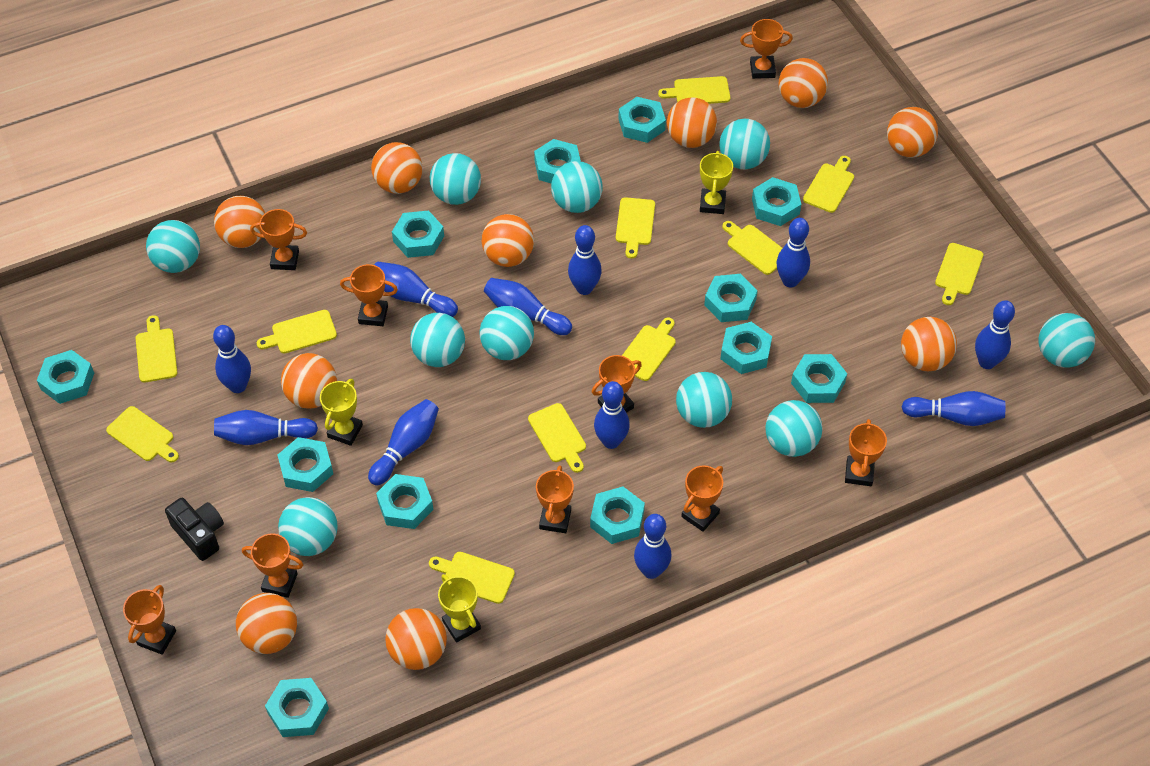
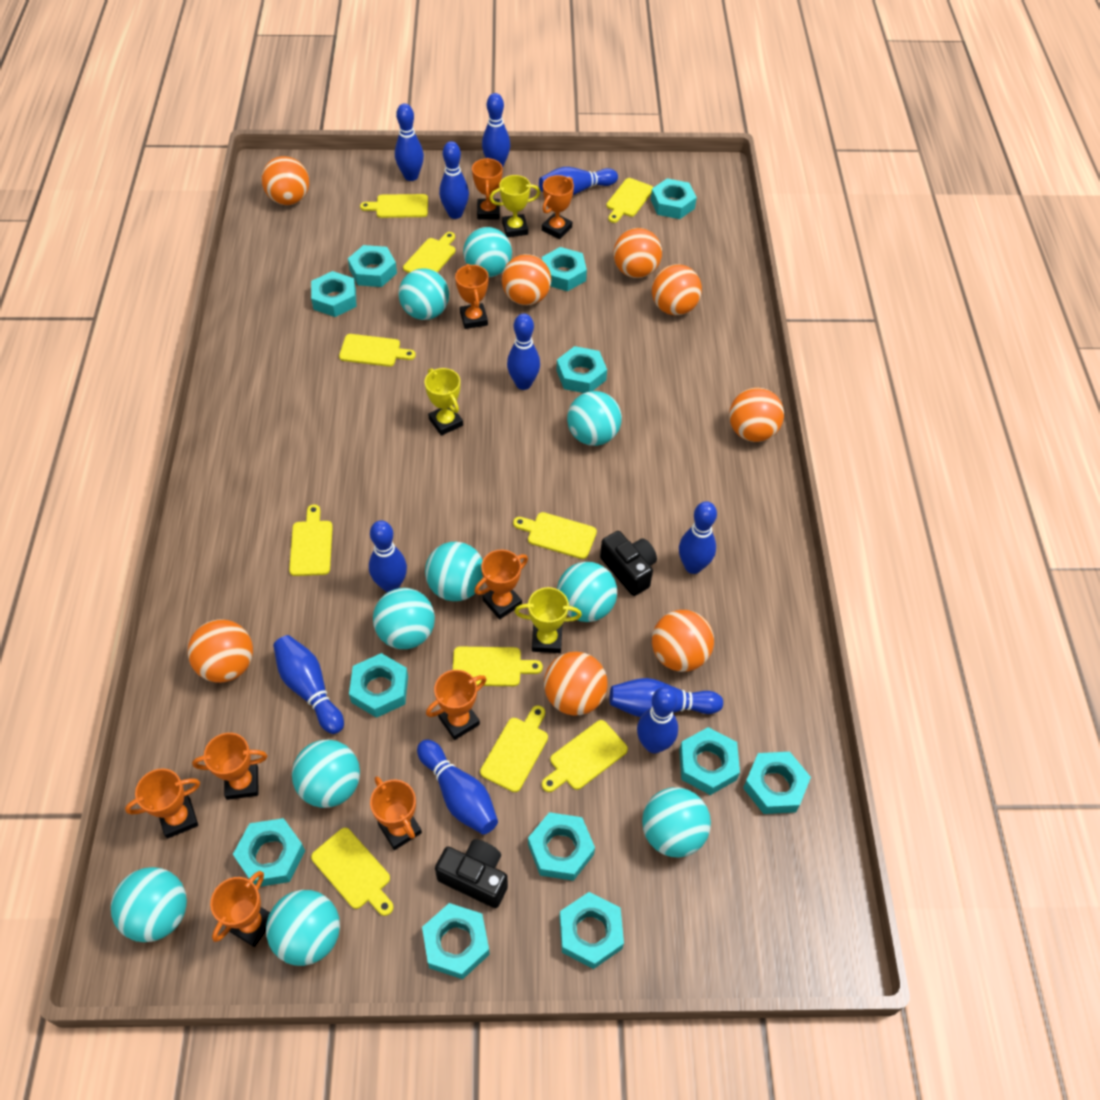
black camera: [165,498,224,561] = 1 -> [435,839,508,908] [600,531,657,596] = 2
orange ball: [214,196,265,248] [236,593,297,654] [281,353,337,409] [371,142,423,194] [385,608,447,670] [481,214,534,267] [667,97,717,148] [779,58,828,108] [887,107,938,158] [901,317,957,371] = 10 -> [188,619,253,683] [262,156,309,205] [502,254,551,305] [544,652,608,716] [613,228,662,278] [652,264,702,316] [652,610,714,672] [729,387,784,442] = 8
yellow cutting board: [106,406,179,462] [136,315,177,383] [257,310,337,354] [429,552,515,604] [528,403,586,473] [616,197,655,259] [622,318,676,381] [658,76,731,104] [722,221,782,275] [803,156,854,213] [935,243,983,305] = 11 -> [289,504,333,576] [311,828,393,916] [339,334,416,367] [360,194,428,218] [403,232,456,273] [453,647,543,686] [480,706,548,792] [513,512,597,559] [542,720,628,792] [606,178,654,223] = 10

